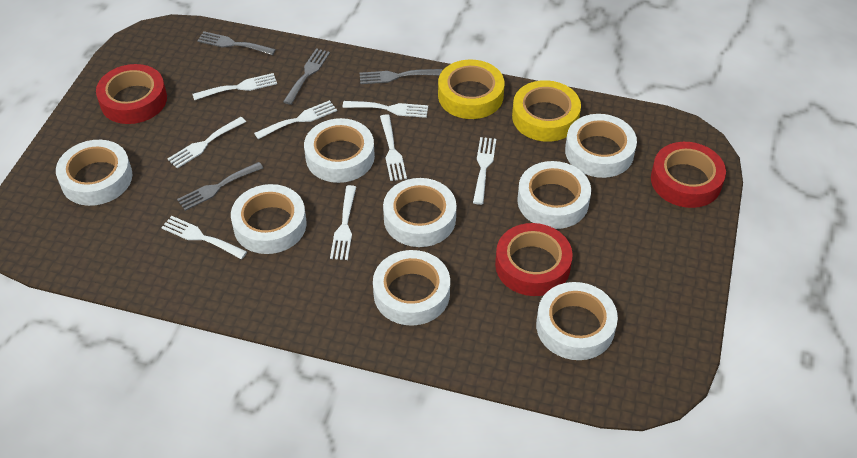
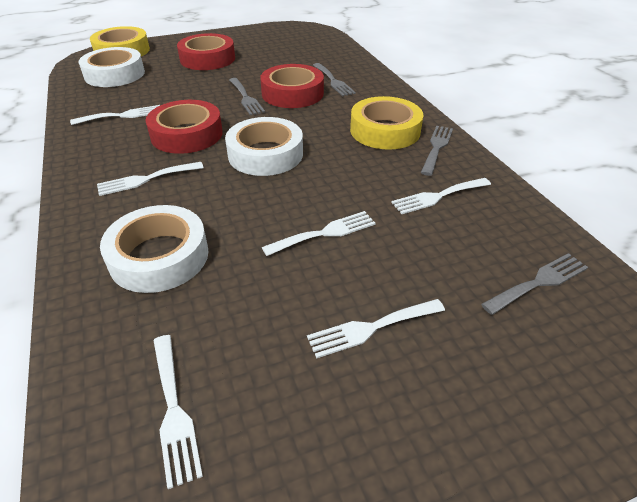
white fork: [161,216,247,259] [168,117,246,168] [193,73,277,100] [254,100,337,139] [330,185,356,260] [342,101,428,118] [380,114,407,181] [473,137,496,205] = 8 -> [70,105,160,125] [97,162,203,196] [153,335,203,489] [262,211,376,256] [307,299,445,359] [391,178,491,214] = 6
white tape: [56,140,133,206] [231,184,307,254] [304,118,375,183] [373,250,450,325] [383,178,456,247] [517,161,591,229] [536,282,618,360] [565,114,637,178] = 8 -> [78,47,145,87] [100,205,209,293] [225,117,303,176] = 3

